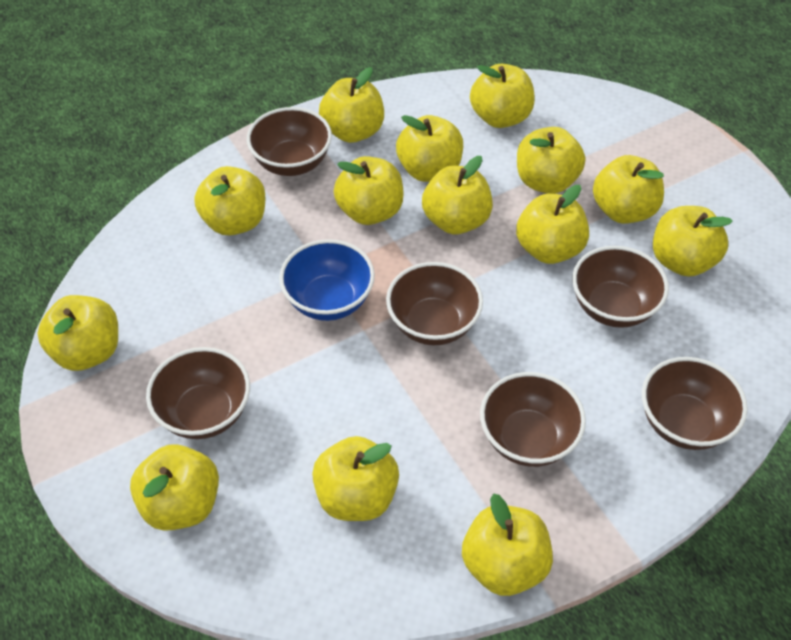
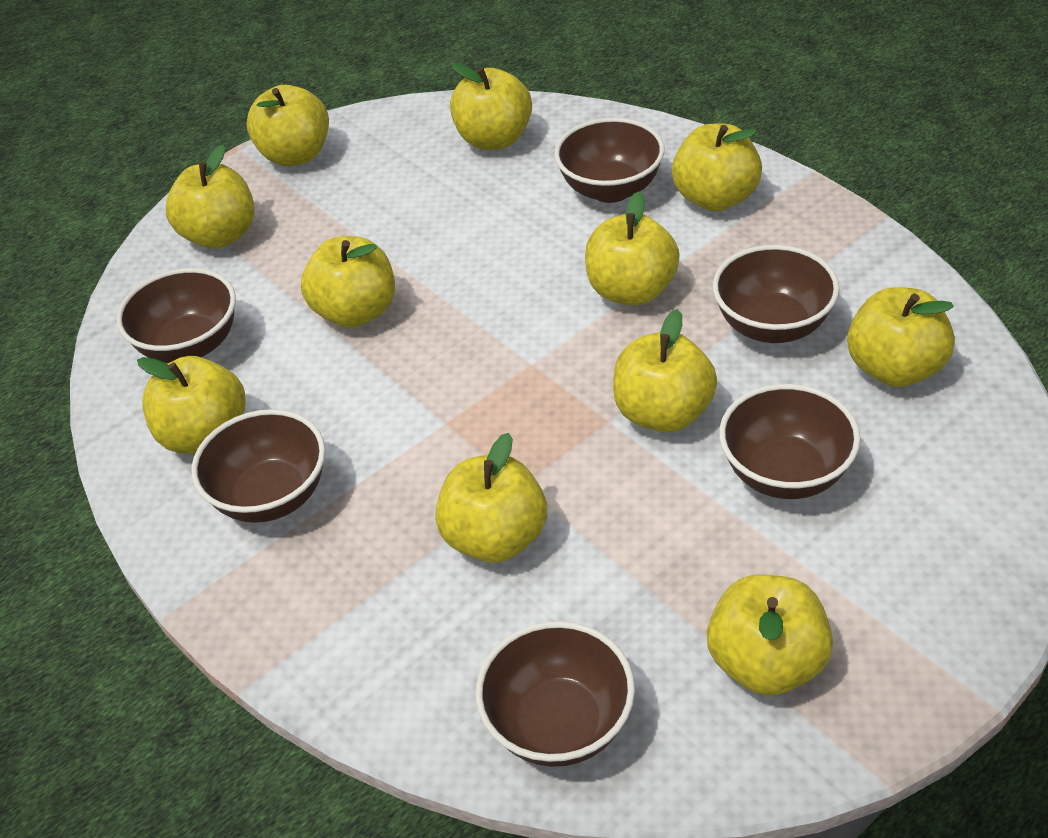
blue bowl: [279,239,375,321] = 1 -> none = 0
yellow apple: [37,295,118,371] [130,444,219,531] [194,166,265,236] [312,436,399,521] [319,67,384,143] [334,156,404,225] [396,115,463,182] [422,156,493,234] [462,493,553,596] [470,64,535,128] [516,185,589,264] [517,127,585,194] [593,155,664,224] [653,206,733,276] = 14 -> [137,356,246,454] [166,145,254,249] [246,85,329,166] [301,236,395,328] [435,433,547,563] [450,63,532,150] [585,191,680,305] [613,309,717,432] [672,124,762,211] [707,574,833,696] [847,287,955,387] = 11

